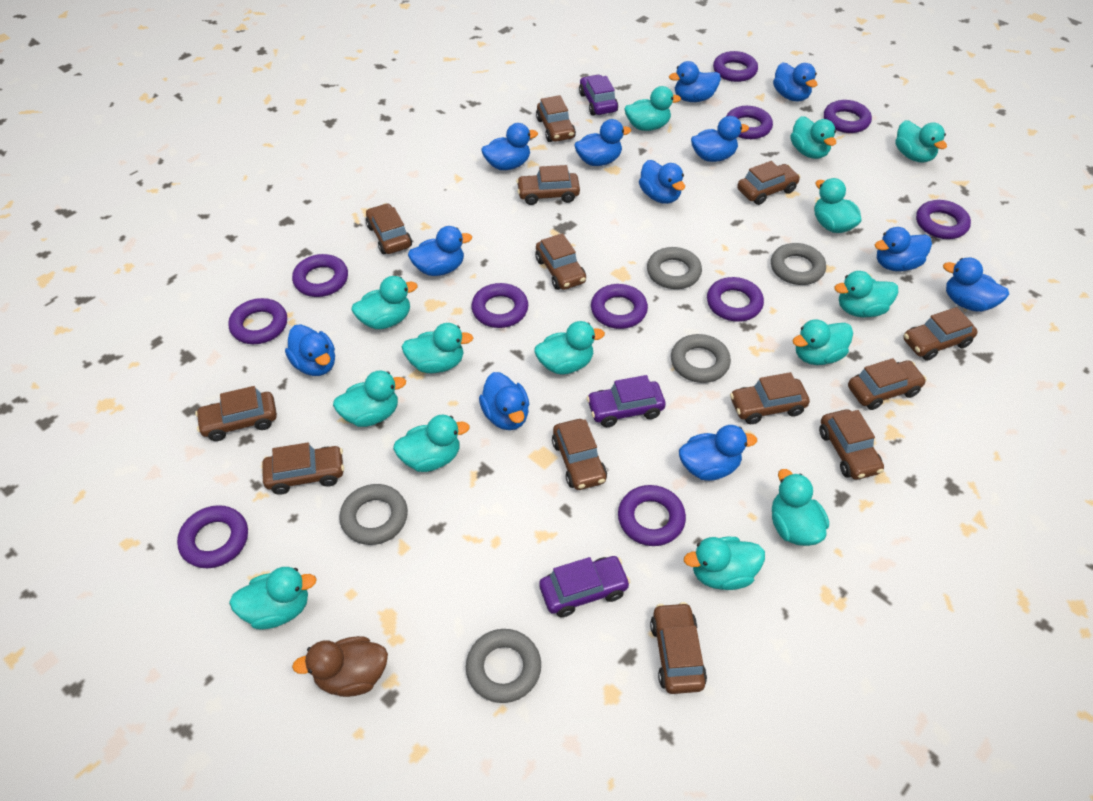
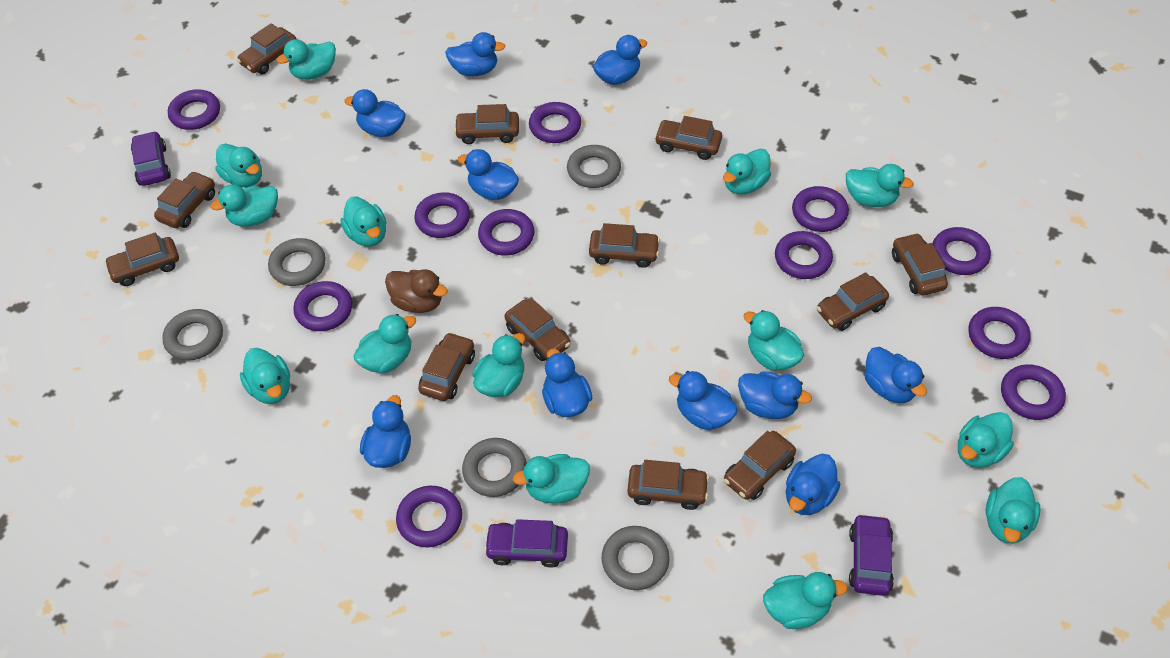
blue duck: [285,324,335,376] [408,226,472,276] [479,372,529,430] [481,123,538,170] [574,119,631,166] [639,160,685,204] [669,61,721,102] [679,425,757,481] [691,116,749,162] [773,62,817,102] [875,227,932,271] [943,258,1009,312] = 12 -> [344,89,406,137] [360,395,411,468] [445,32,505,76] [458,149,519,200] [542,349,592,417] [593,35,647,85] [669,371,738,430] [738,371,812,419] [786,454,841,515] [864,347,927,403] = 10
brown car: [195,386,277,441] [262,442,344,495] [366,203,412,254] [516,165,580,205] [535,233,586,290] [536,95,576,142] [552,419,607,490] [650,602,707,694] [730,372,810,424] [737,161,800,205] [819,409,884,480] [848,358,927,410] [903,307,978,361] = 13 -> [104,233,179,286] [154,171,215,228] [237,23,296,74] [418,332,475,401] [454,104,519,144] [505,298,571,361] [589,223,660,268] [627,460,709,510] [654,116,722,160] [724,431,796,500] [817,272,889,331] [892,233,948,295] = 12

